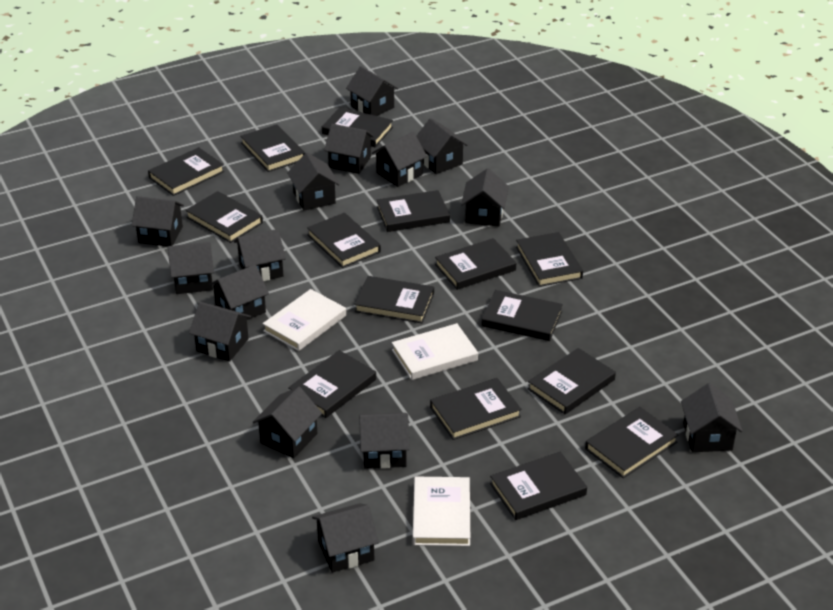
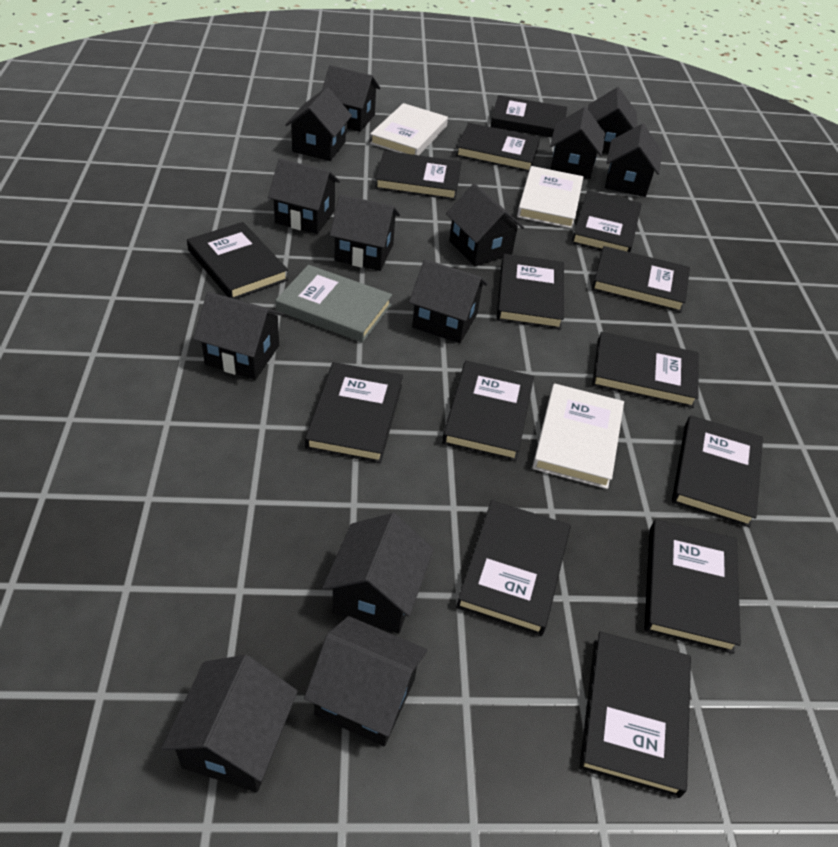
black book: [148,147,224,196] [185,191,263,243] [240,124,305,172] [288,350,376,418] [307,213,381,268] [322,107,393,147] [354,276,434,323] [377,190,450,232] [430,378,521,440] [435,238,516,290] [481,290,563,341] [490,452,587,520] [516,232,583,287] [528,348,616,414] [585,407,679,478] = 15 -> [187,222,288,299] [305,362,403,463] [375,151,461,200] [442,361,534,461] [456,123,540,172] [456,500,571,636] [491,95,567,138] [496,254,564,330] [571,190,642,252] [579,631,691,798] [592,246,690,313] [592,332,699,408] [645,519,741,654] [672,415,763,527] = 14
black house: [132,196,184,247] [168,242,214,294] [189,302,251,362] [209,265,269,320] [234,229,286,281] [253,387,322,458] [287,152,340,210] [312,503,379,573] [324,124,374,174] [346,66,398,116] [359,413,410,469] [372,132,427,187] [416,118,468,174] [461,168,509,226] [681,383,743,452] = 15 -> [161,655,298,792] [193,292,284,380] [268,159,340,234] [285,87,352,161] [304,616,427,746] [322,65,380,132] [322,513,434,634] [330,194,400,271] [409,259,488,343] [446,183,524,266] [550,107,605,179] [588,87,637,154] [605,124,662,197] = 13
grey book: none = 0 -> [276,265,392,343] = 1

